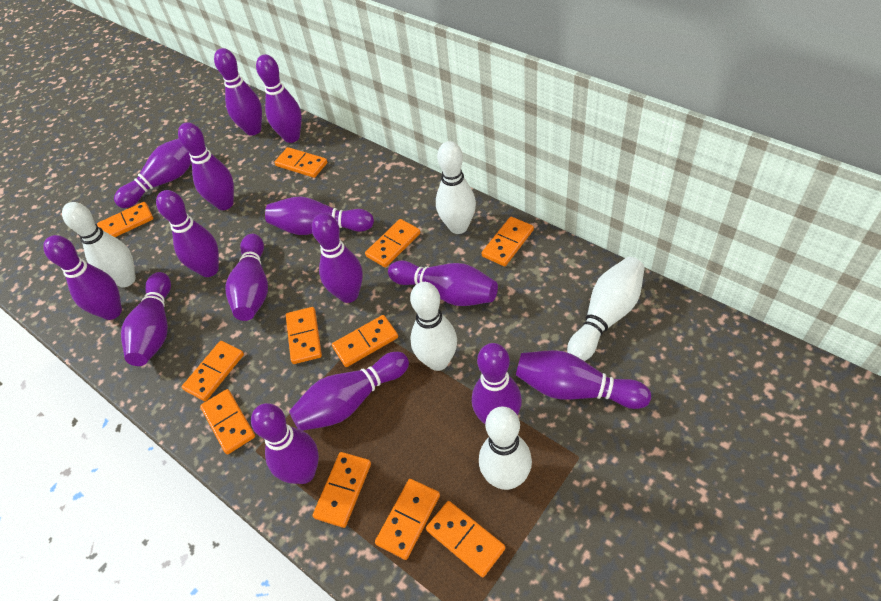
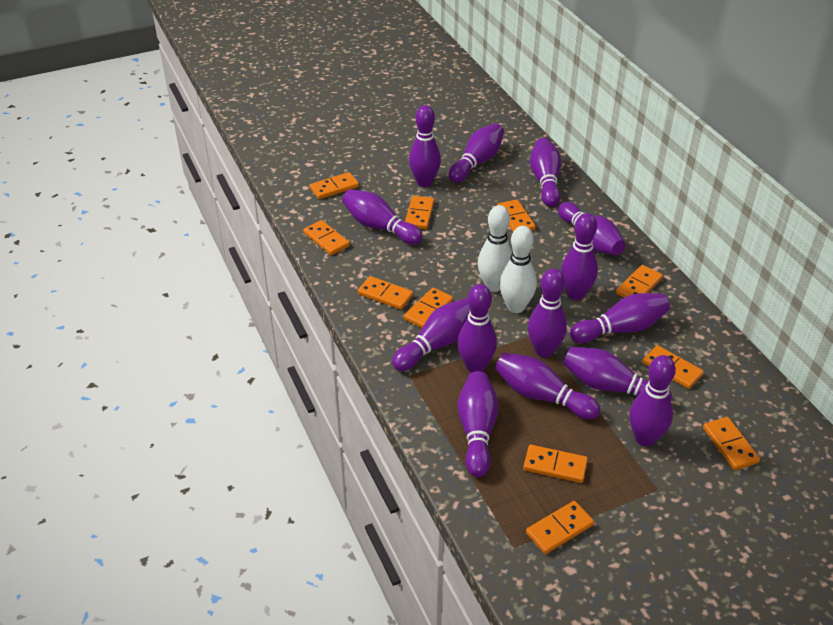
purple bowling pin: [43,235,122,320] [114,139,192,208] [121,272,171,366] [156,190,219,277] [178,122,234,210] [214,48,262,136] [225,234,268,321] [251,403,319,484] [256,54,302,143] [265,196,374,235] [289,352,409,431] [312,213,363,303] [388,260,498,306] [472,343,522,424] [516,350,651,409] = 15 -> [342,189,423,245] [392,298,470,371] [409,105,441,187] [449,123,504,183] [457,284,497,373] [458,371,499,477] [495,353,600,420] [528,269,567,358] [530,138,562,207] [558,202,625,255] [561,213,598,300] [563,347,672,399] [570,293,670,343] [629,355,676,447] = 14
white bowling pin: [62,202,136,288] [410,282,457,371] [436,141,476,234] [479,406,532,490] [567,257,645,361] = 5 -> [478,205,512,292] [500,226,537,313] = 2

